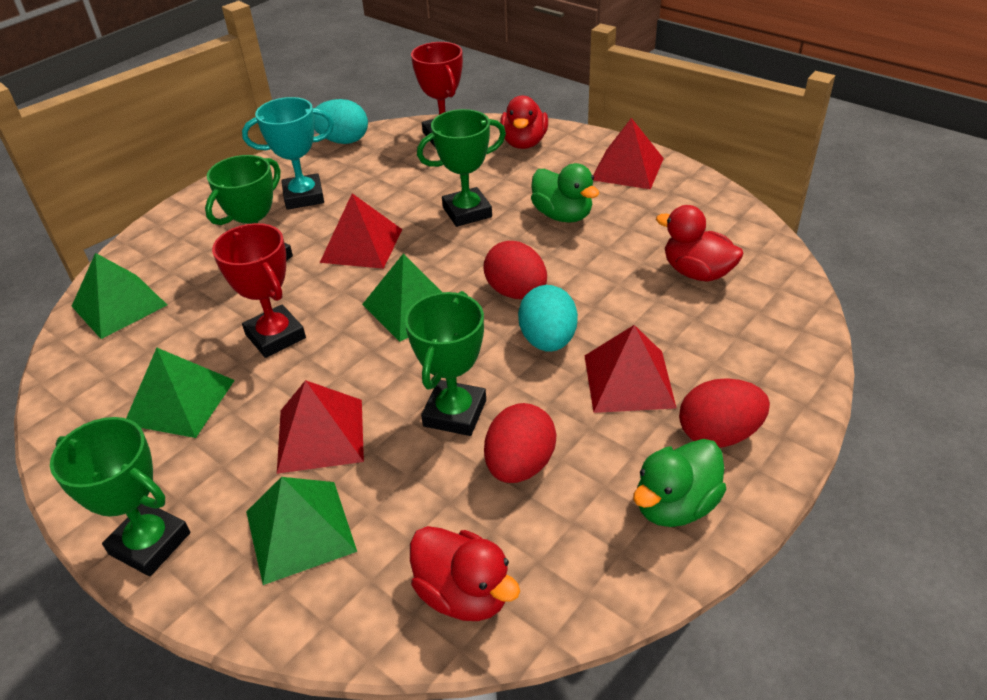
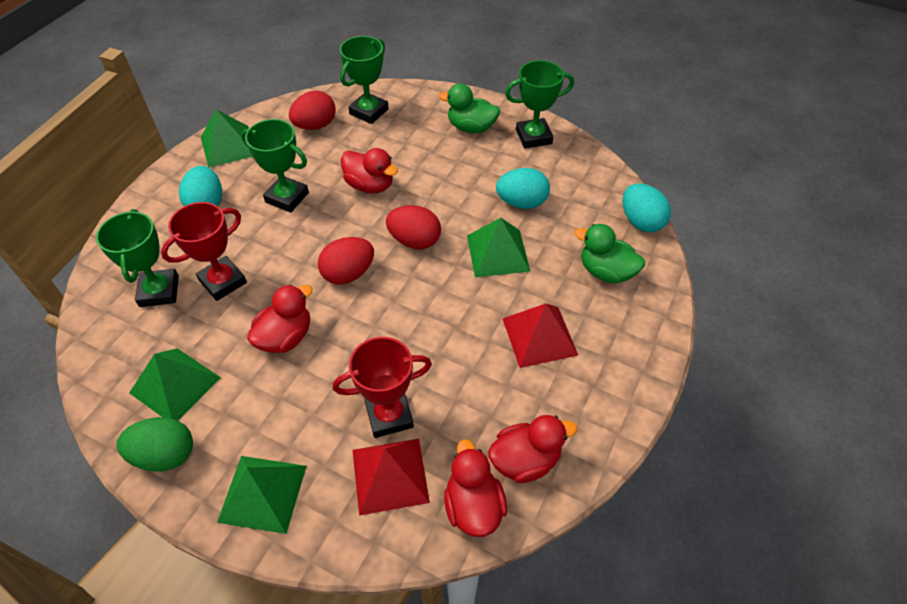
green egg: none = 0 -> [116,417,193,472] = 1
red duck: [410,526,520,621] [500,96,548,149] [656,205,743,282] = 3 -> [247,285,313,353] [341,148,398,193] [444,439,507,537] [488,415,577,483] = 4
red pyramid: [277,380,364,474] [320,193,402,269] [585,325,676,413] [593,118,664,189] = 4 -> [353,439,430,516] [503,304,578,368] = 2
turquoise egg: [314,99,368,144] [518,285,578,352] = 2 -> [179,166,222,206] [496,168,550,209] [622,184,671,232] = 3
turquoise trophy: [242,97,334,210] = 1 -> none = 0

